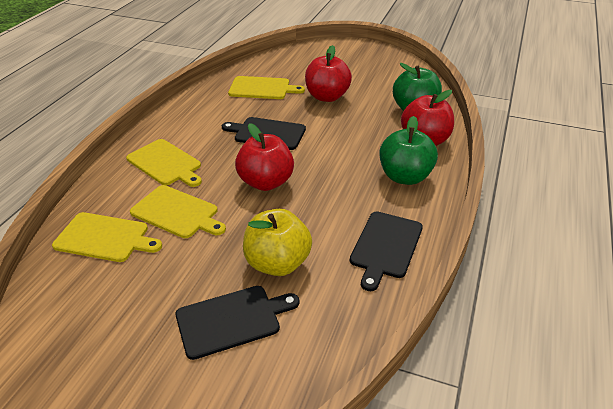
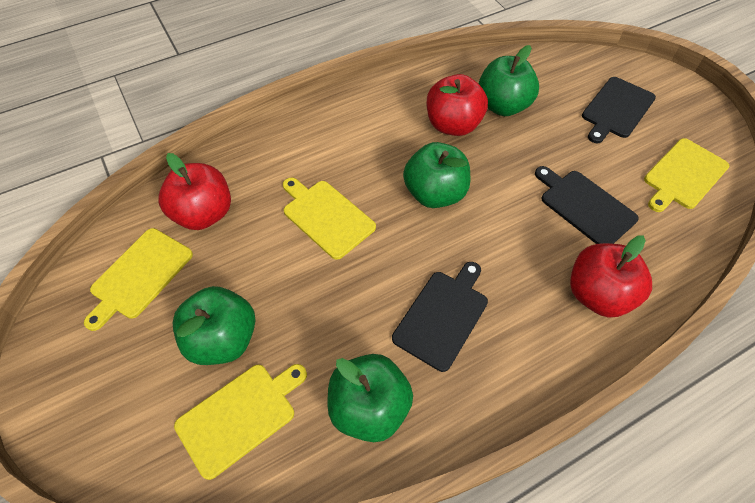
green apple: [379,116,438,185] [393,63,442,111] = 2 -> [173,286,255,365] [328,354,413,442] [403,142,470,208] [479,45,539,116] = 4
yellow apple: [243,209,312,276] = 1 -> none = 0

